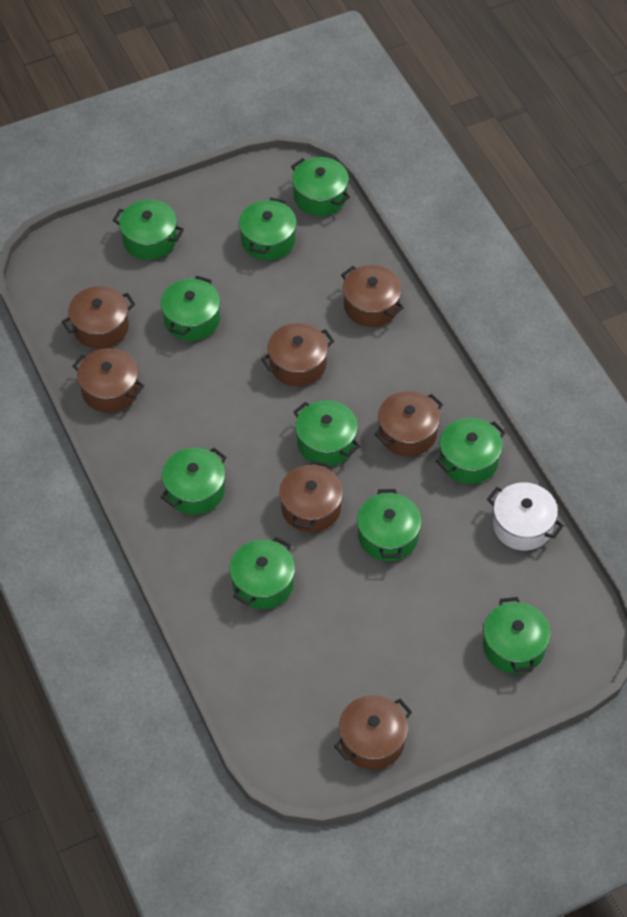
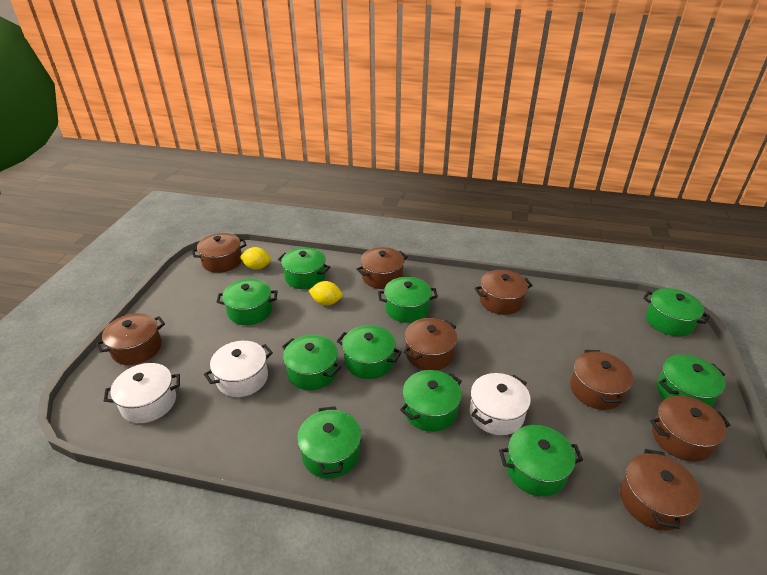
brown pot: [62,286,135,349] [72,348,144,413] [261,323,334,387] [279,461,343,533] [334,695,412,769] [341,265,404,327] [374,391,443,457] = 7 -> [96,313,165,365] [192,233,247,273] [356,247,408,289] [404,318,457,370] [475,270,533,315] [570,350,633,410] [620,449,701,531] [650,395,730,462] = 8
white pot: [487,482,564,551] = 1 -> [104,363,180,423] [204,341,273,397] [470,373,531,435] = 3
yellow lemon: none = 0 -> [240,247,271,270] [309,281,343,305] = 2

